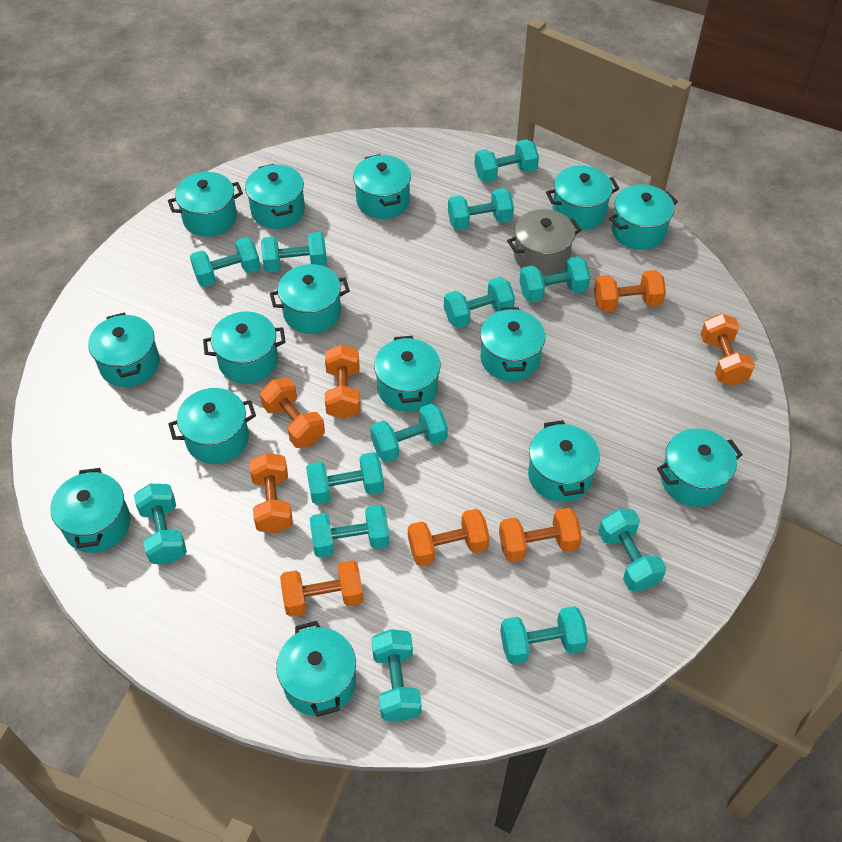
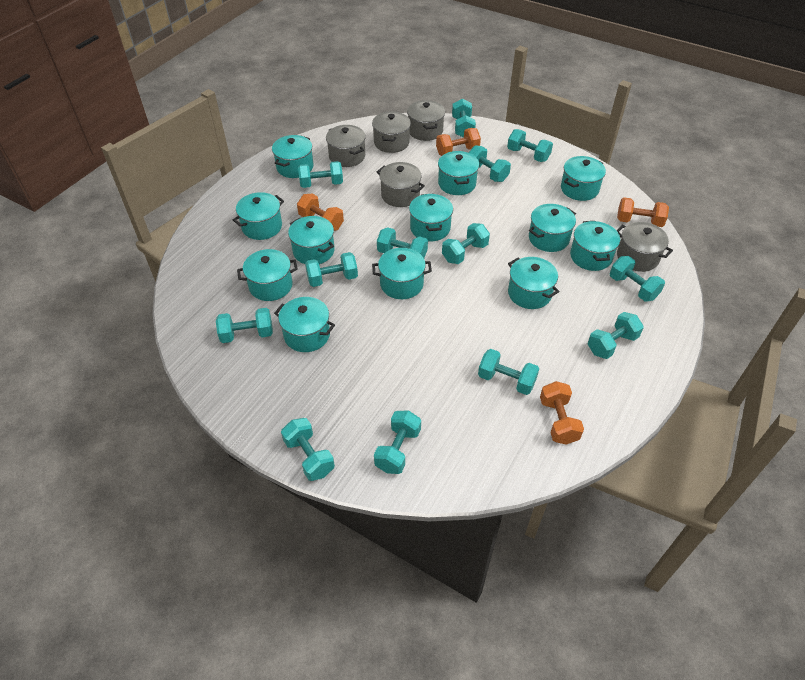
grey pot: [507,209,581,276] = 1 -> [326,125,366,167] [372,111,411,153] [377,162,425,207] [407,100,445,141] [617,222,673,272] = 5
orange dumbbell: [249,453,293,534] [260,378,325,448] [280,560,364,617] [325,344,360,419] [408,509,490,566] [499,508,582,562] [594,270,666,312] [701,314,755,386] = 8 -> [297,194,344,231] [436,128,481,156] [540,381,584,445] [617,197,669,227] = 4
turquoise pot: [50,468,131,553] [88,313,160,387] [168,172,243,237] [169,388,256,464] [203,311,286,384] [245,164,305,229] [270,264,350,334] [276,621,356,717] [353,154,411,219] [374,336,440,412] [480,307,545,381] [528,420,600,502] [546,166,620,230] [609,184,678,250] [657,428,742,507] = 15 -> [233,192,284,240] [237,249,298,301] [272,135,313,178] [274,297,335,352] [288,216,335,264] [372,248,432,299] [409,194,453,241] [438,151,479,195] [508,257,559,309] [529,204,576,252] [561,156,606,201] [570,221,620,271] = 12

